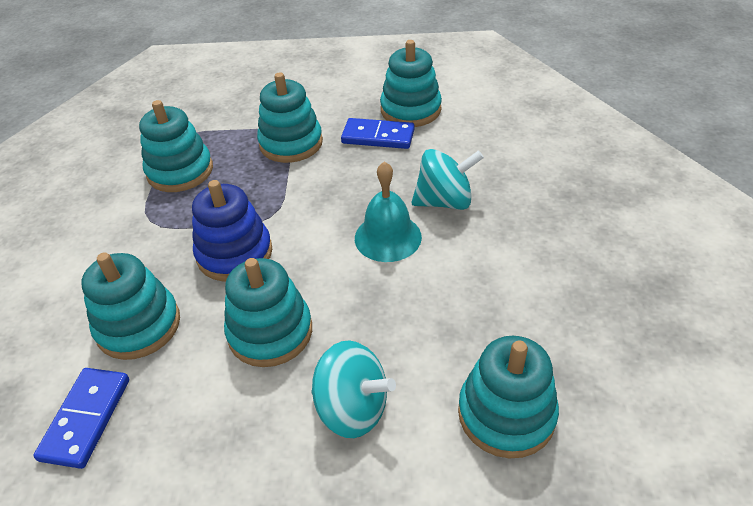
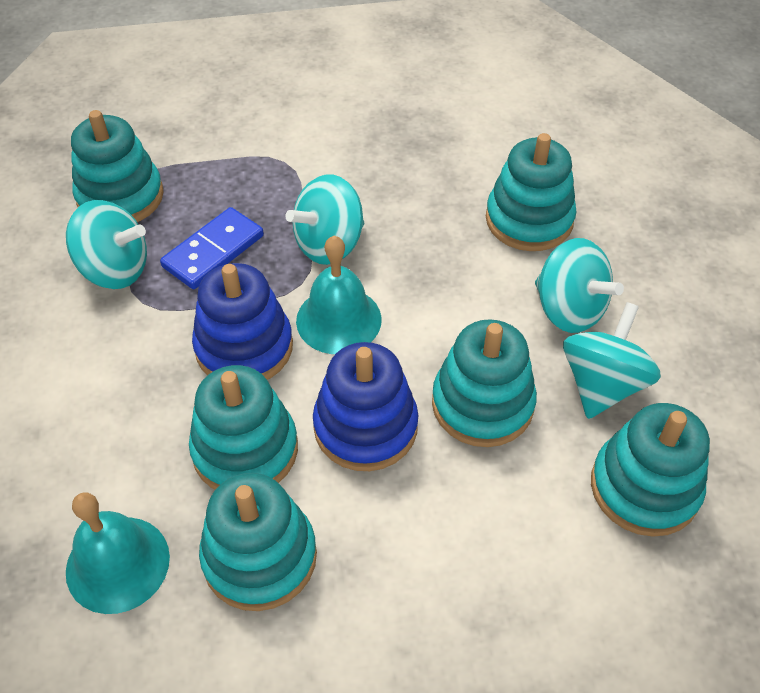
blue domino: [33,368,129,469] [341,118,415,149] = 2 -> [160,207,264,289] = 1
blue stacking toy: [192,180,272,281] = 1 -> [192,263,293,380] [313,342,418,471] = 2
turquoise bell: [355,161,422,262] = 1 -> [66,492,170,614] [296,236,382,354] = 2
turquoise spinning top: [311,340,396,438] [412,149,484,210] = 2 -> [66,200,147,289] [285,174,364,265] [535,238,624,333] [563,302,661,419] = 4

